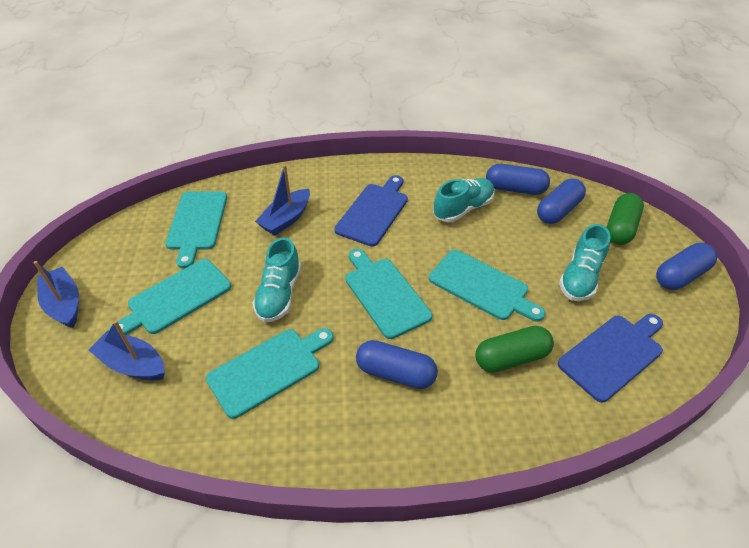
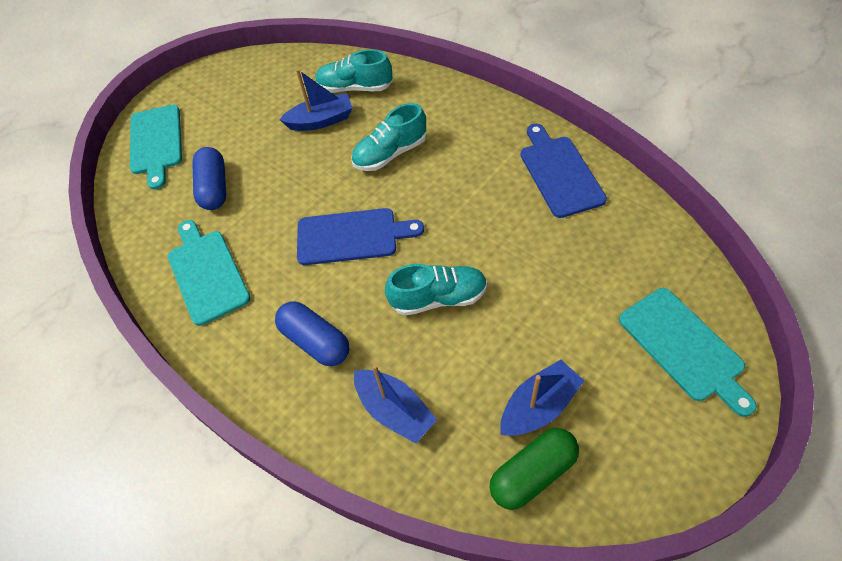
blue capsule: [356,340,438,389] [486,164,550,195] [537,179,586,224] [656,243,717,290] = 4 -> [192,147,226,210] [275,301,349,366] = 2
green capsule: [476,326,554,373] [606,193,644,245] = 2 -> [490,428,579,510] = 1
turquoise cutting board: [109,259,231,335] [165,191,227,269] [206,328,333,419] [345,249,432,339] [429,250,545,322] = 5 -> [130,105,182,189] [168,220,250,326] [619,288,757,417] = 3

